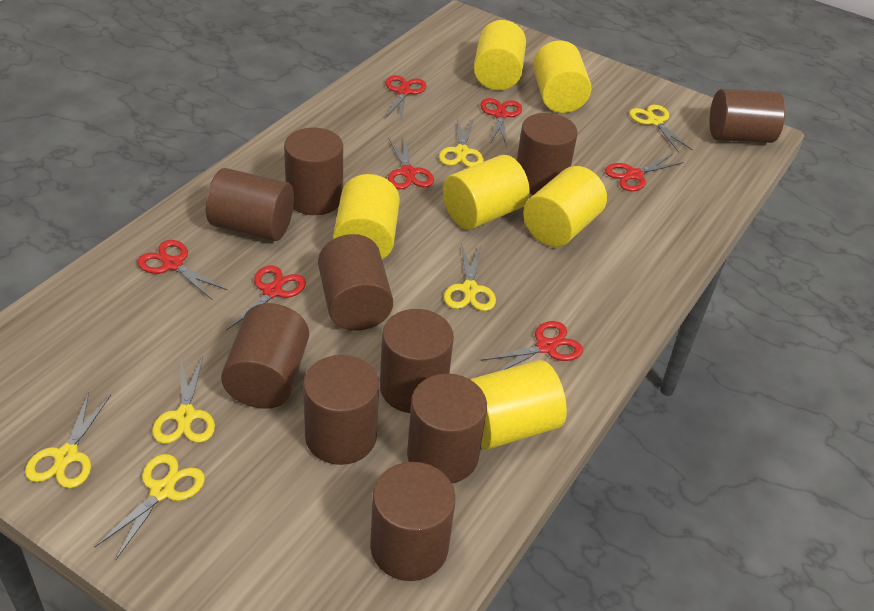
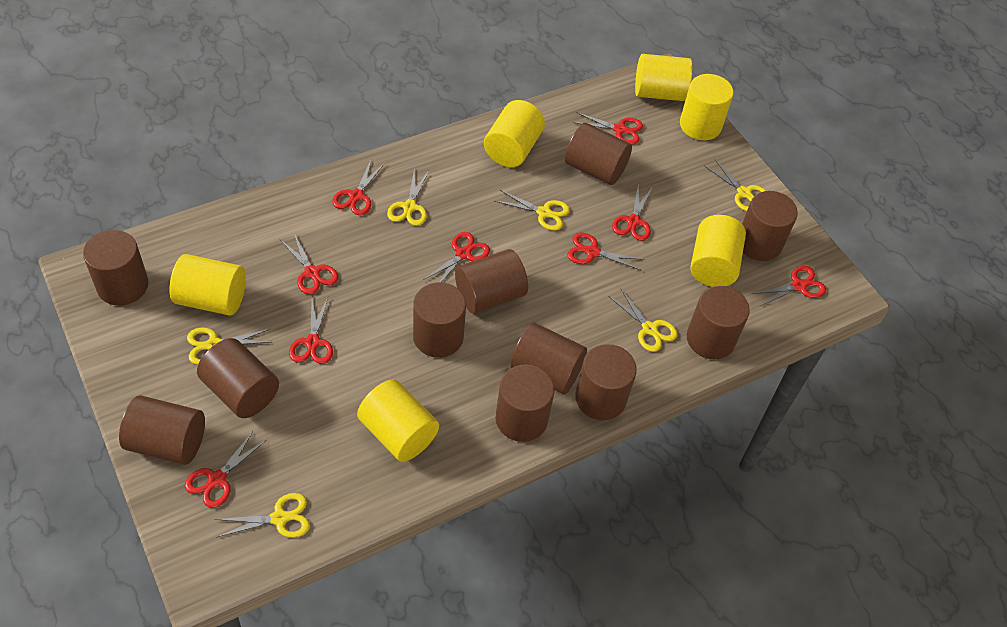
brown cylinder: [206,168,294,241] [221,303,309,409] [284,128,343,215] [303,355,379,465] [318,234,393,331] [370,462,456,581] [380,309,454,413] [407,373,487,484] [517,113,578,195] [709,89,785,143] = 10 -> [83,230,148,305] [119,395,205,465] [197,338,279,418] [413,282,466,358] [455,249,528,314] [495,365,555,442] [510,323,587,394] [565,123,632,185] [575,344,637,420] [687,286,750,360] [742,191,798,261] = 11
red scissors: [137,240,228,300] [226,266,306,330] [385,75,427,122] [388,136,434,189] [480,98,522,147] [480,321,583,371] [605,154,684,191] = 7 -> [185,431,266,508] [281,233,338,294] [289,298,333,364] [332,160,385,215] [423,232,490,282] [567,233,645,271] [573,112,643,145] [612,186,652,241] [752,266,826,307] = 9

